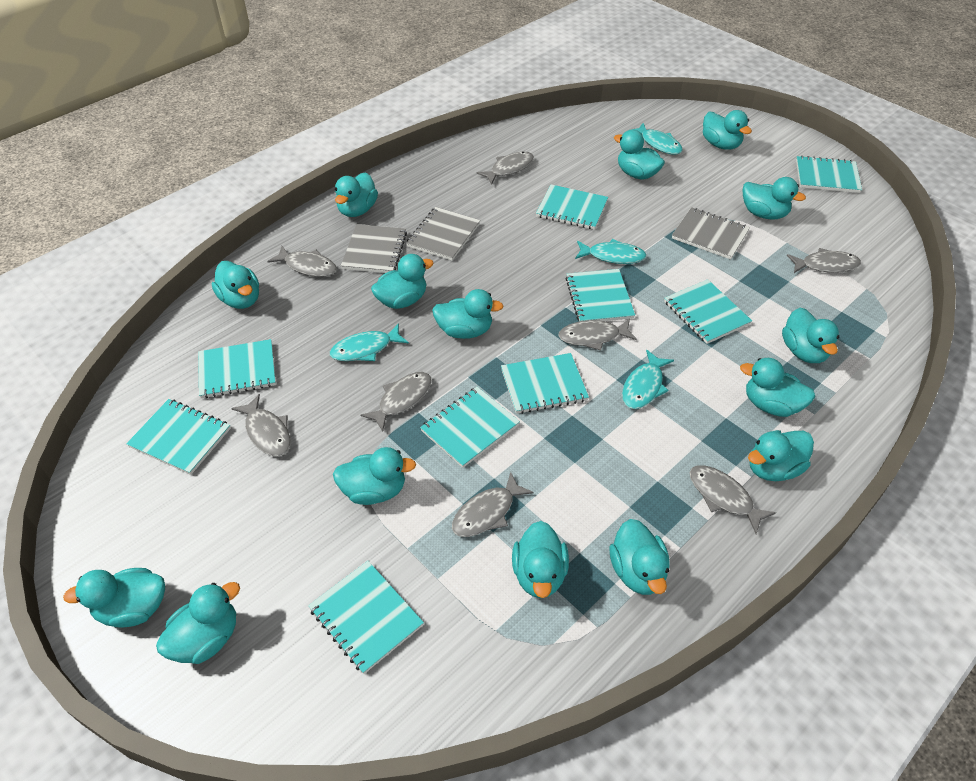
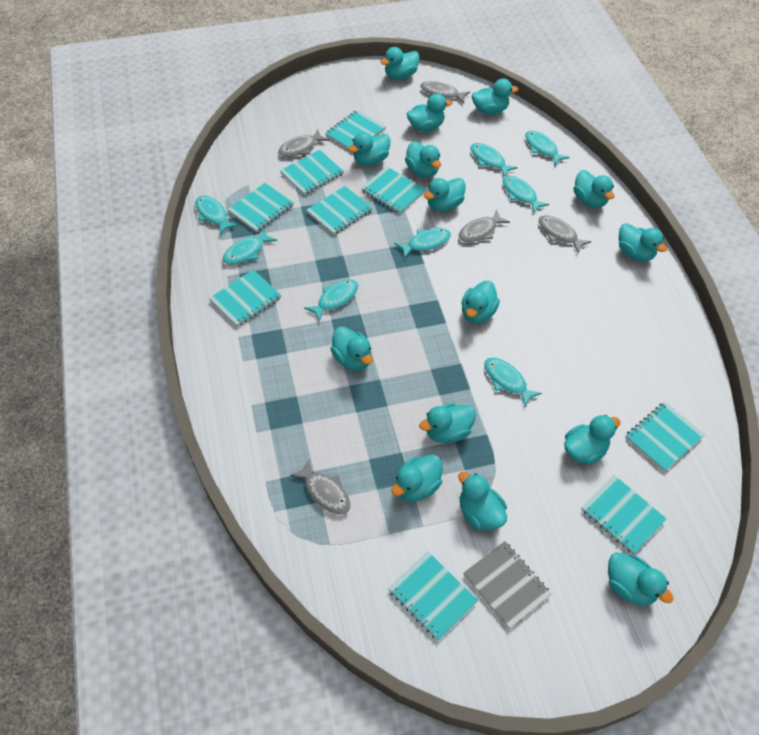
grey fish: [231,394,291,456] [267,246,337,277] [360,372,432,432] [452,472,534,537] [477,152,534,185] [558,319,637,351] [689,465,776,534] [787,248,861,273] = 8 -> [278,129,329,157] [290,459,350,515] [420,81,470,103] [459,210,510,242] [538,215,591,253] = 5
grey notebook: [341,224,407,273] [406,207,480,261] [672,207,750,259] = 3 -> [463,541,551,629] = 1
turquoise fish: [330,323,409,361] [575,239,647,264] [622,350,674,409] [631,123,683,155] = 4 -> [195,196,238,235] [223,229,277,265] [304,280,358,322] [395,228,451,259] [471,143,518,177] [484,358,542,407] [503,176,549,213] [525,131,570,165] = 8

